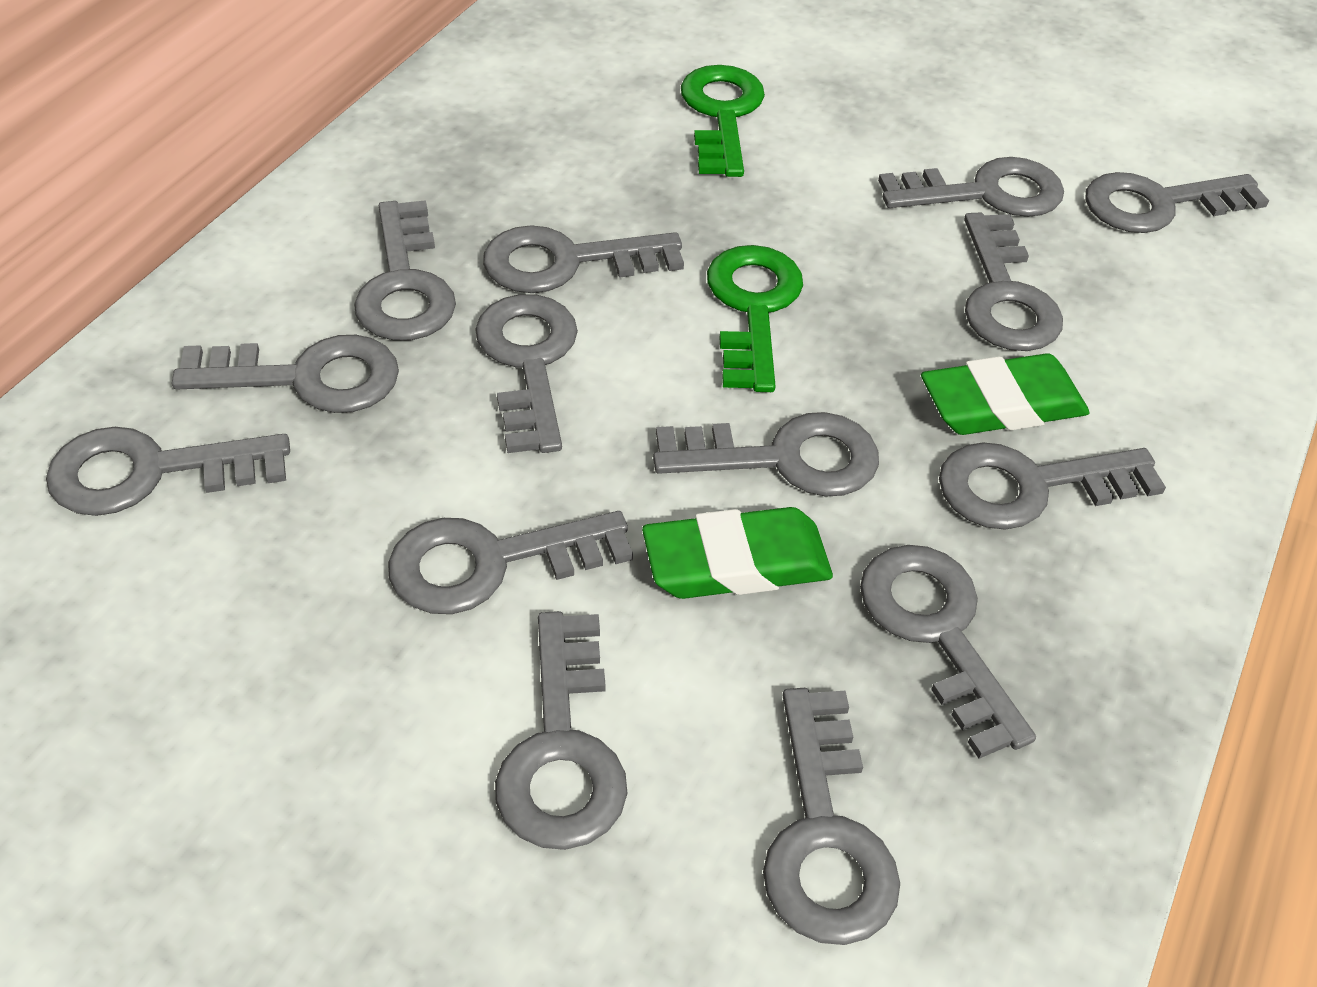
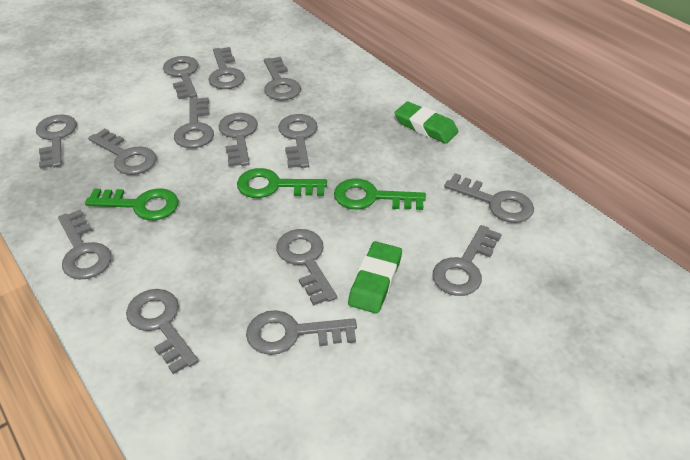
green key: [681,65,765,177] [707,245,803,392] = 2 -> [85,188,178,220] [237,168,327,198] [334,178,426,210] = 3

